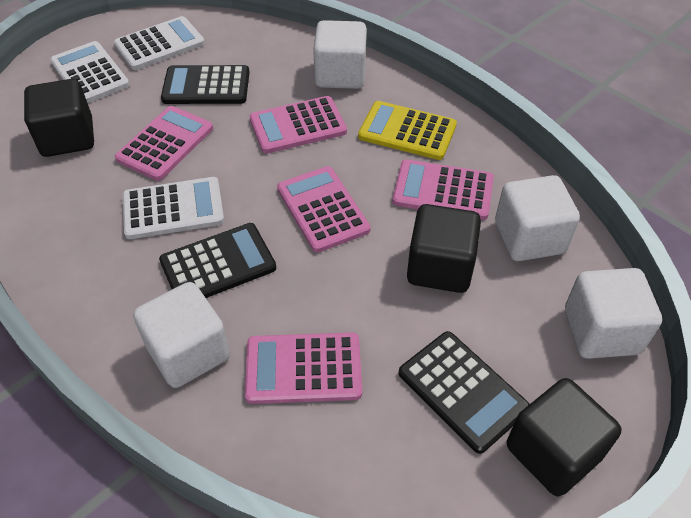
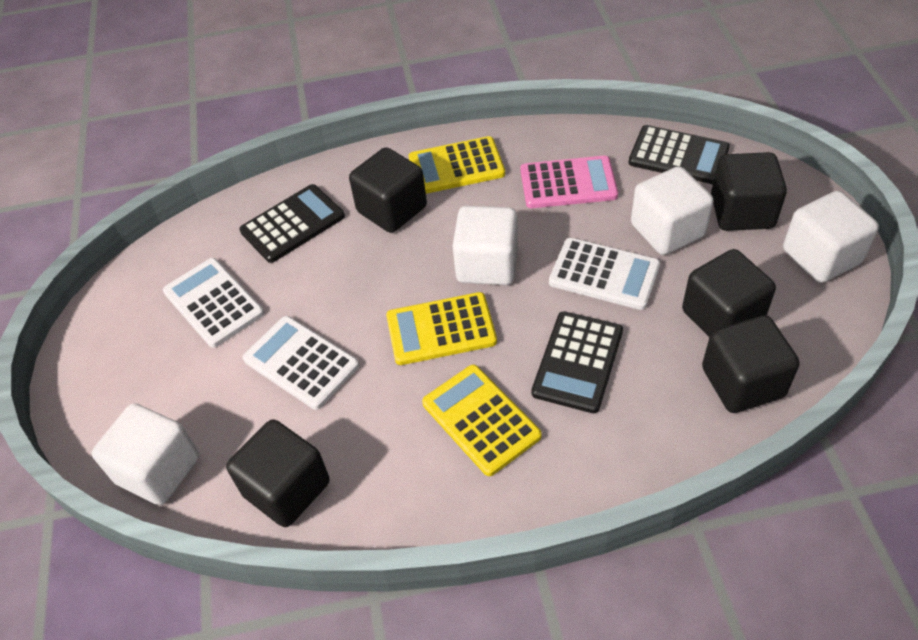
black cube: [24,79,94,157] [407,204,481,293] [507,378,621,496] = 3 -> [226,419,329,527] [349,147,427,233] [682,249,776,337] [702,315,800,413] [711,152,787,231] = 5
pink calculator: [115,106,213,181] [245,332,362,404] [249,96,347,154] [277,166,371,253] [393,159,494,220] = 5 -> [521,155,618,208] = 1
yellow calculator: [358,101,457,160] = 1 -> [386,292,497,365] [409,136,505,194] [422,365,542,476] = 3

